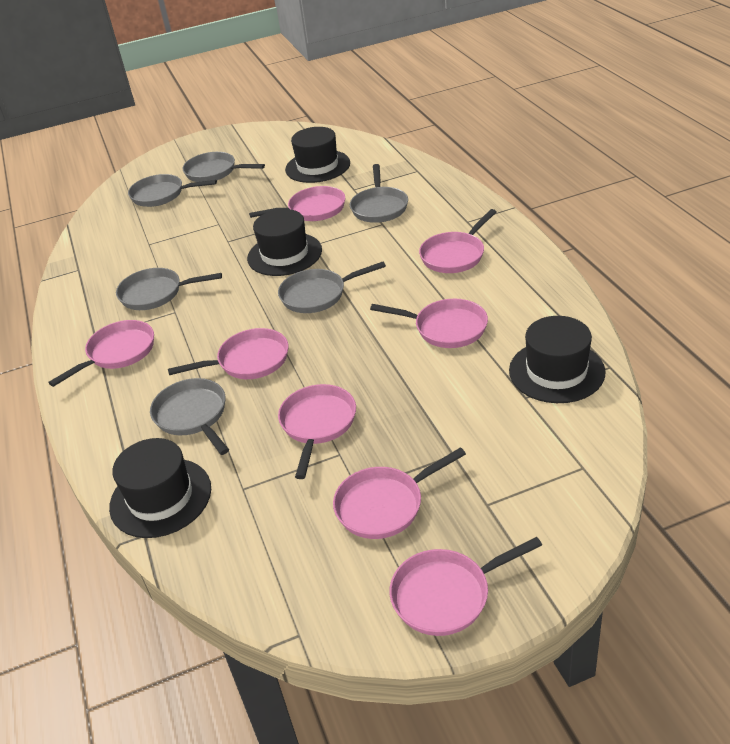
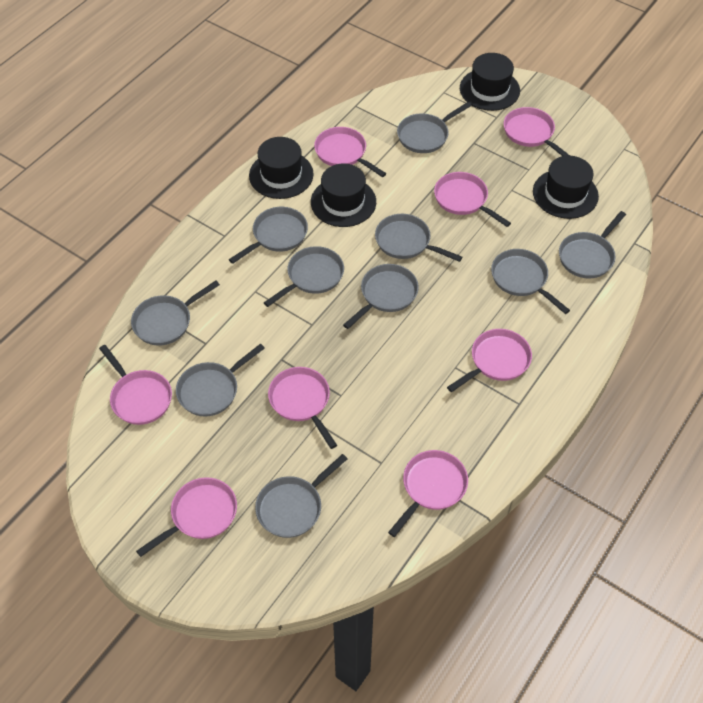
grey pan: [116,268,222,310] [128,174,217,207] [150,378,229,455] [182,152,265,182] [278,262,386,313] [350,164,408,223] = 6 -> [131,281,220,346] [176,344,265,416] [229,207,308,264] [255,454,348,538] [264,246,344,307] [343,264,419,329] [375,214,462,262] [397,102,472,153] [491,249,570,314] [559,211,626,279] = 10

